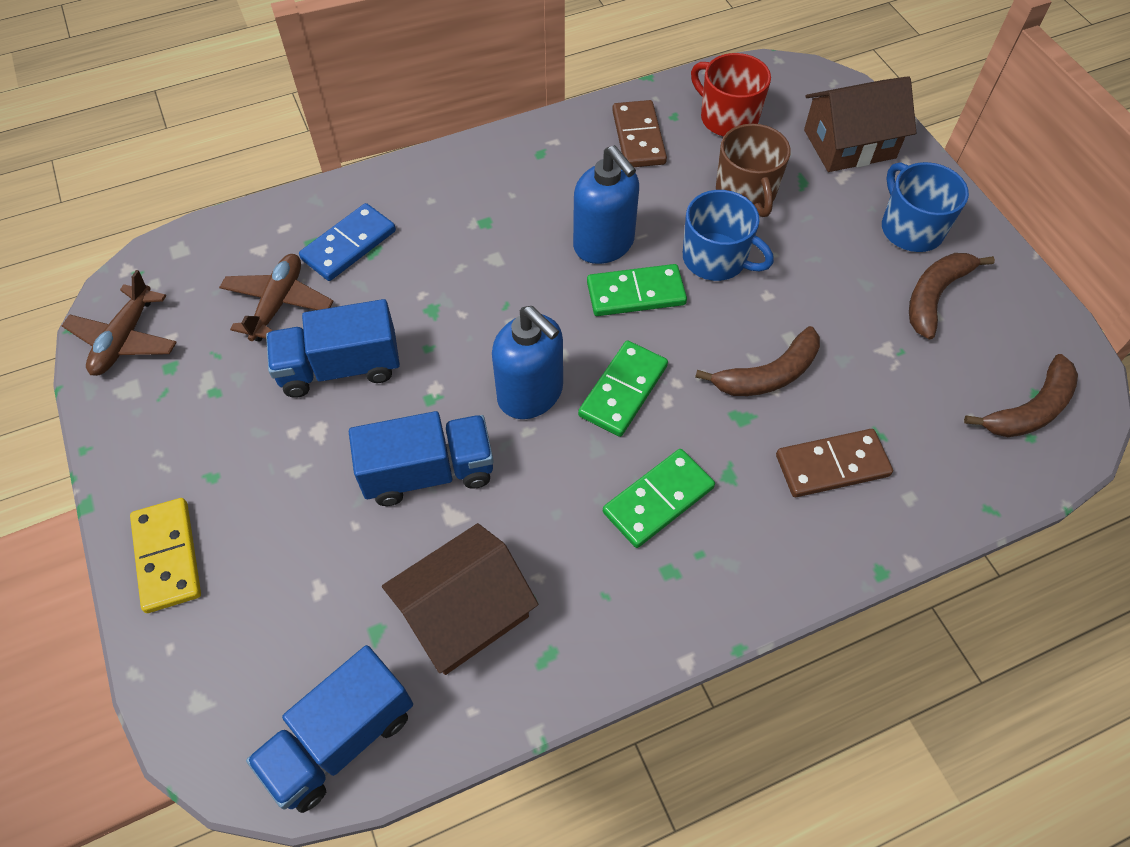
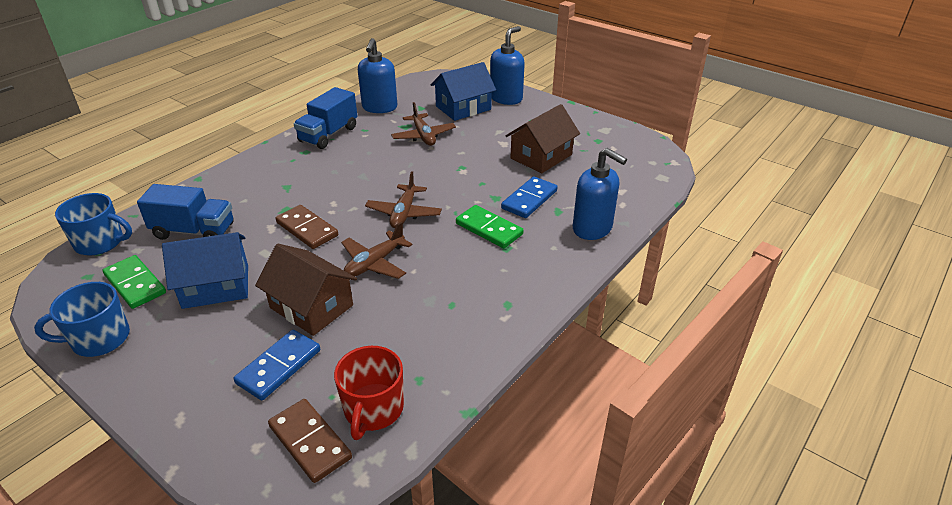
blue domino: [299,203,396,281] = 1 -> [234,330,320,400] [501,176,557,218] = 2
blue house: none = 0 -> [162,232,248,309] [431,62,496,121] = 2
blue soap dispenser: [492,306,563,419] [573,145,639,264] = 2 -> [358,38,397,113] [490,26,525,105] [573,148,627,240] = 3
blue truck: [246,645,413,813] [266,299,400,398] [349,411,494,506] = 3 -> [137,184,233,240] [294,87,357,149] = 2
brown banana: [695,326,820,396] [909,253,995,340] [964,354,1078,437] = 3 -> none = 0
brown mug: [716,124,791,217] = 1 -> none = 0
brown plane: [62,270,177,376] [219,254,334,342] = 2 -> [341,222,412,279] [365,171,442,228] [391,102,456,146] = 3
green domino: [578,340,668,437] [587,264,687,316] [603,449,715,548] = 3 -> [103,255,166,309] [456,205,524,248] = 2
yellow domino: [130,498,201,613] = 1 -> none = 0

